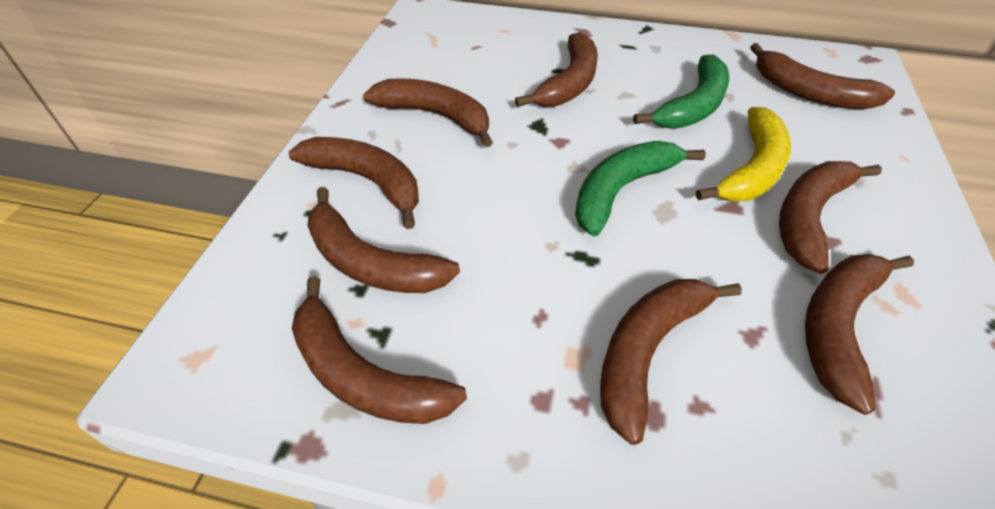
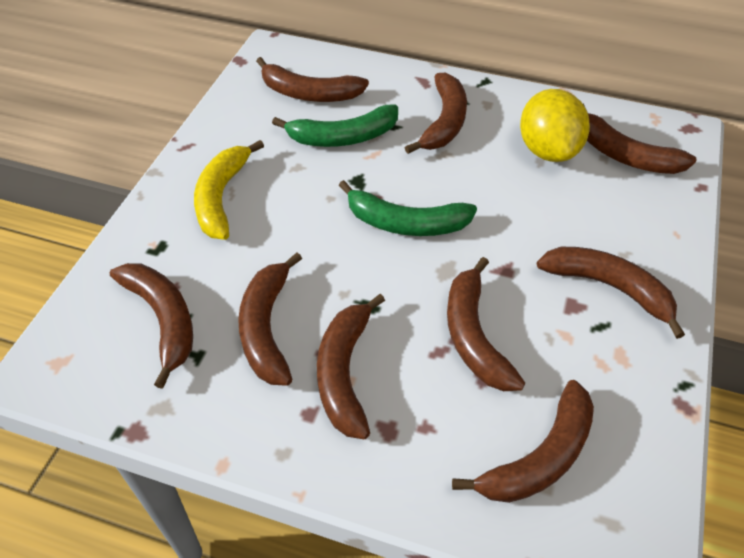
yellow lemon: none = 0 -> [520,89,590,162] = 1

